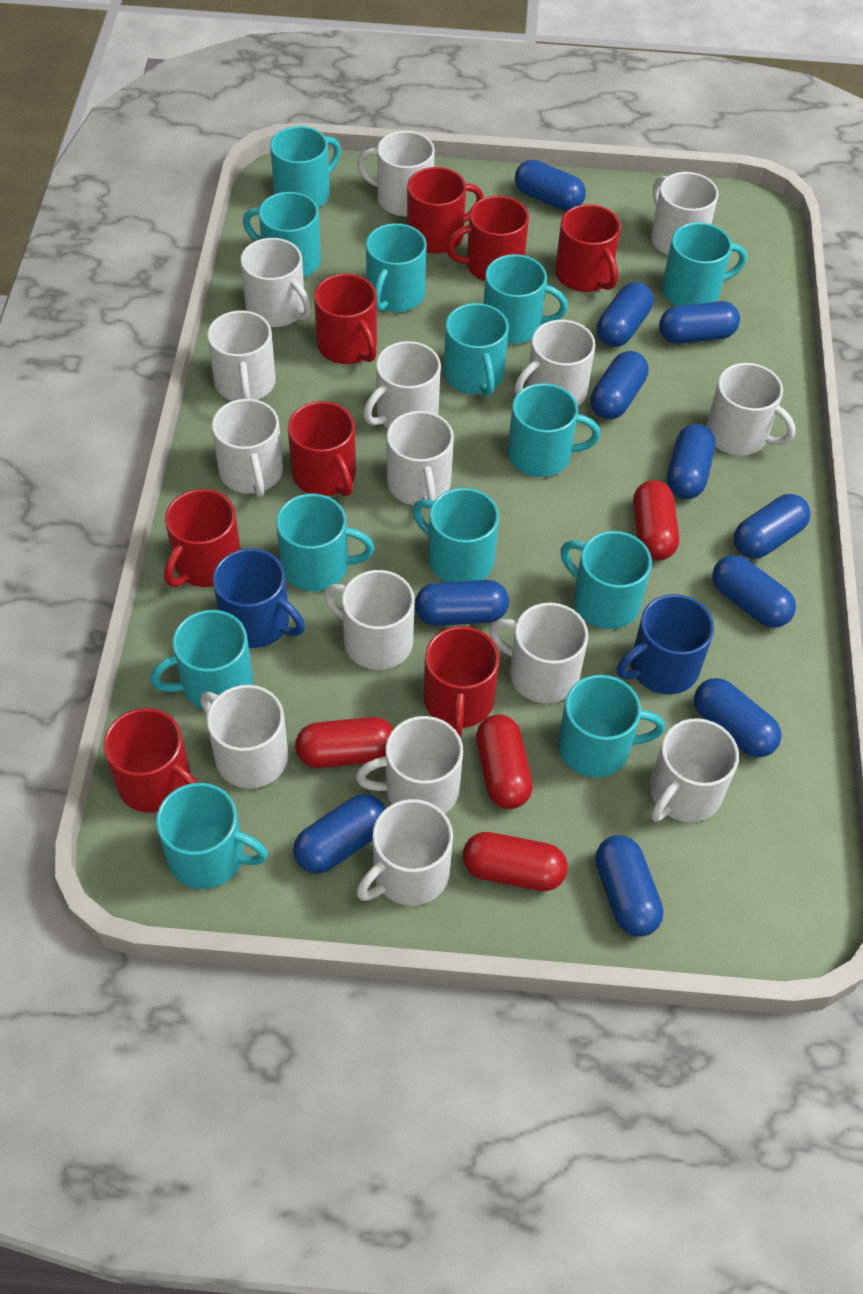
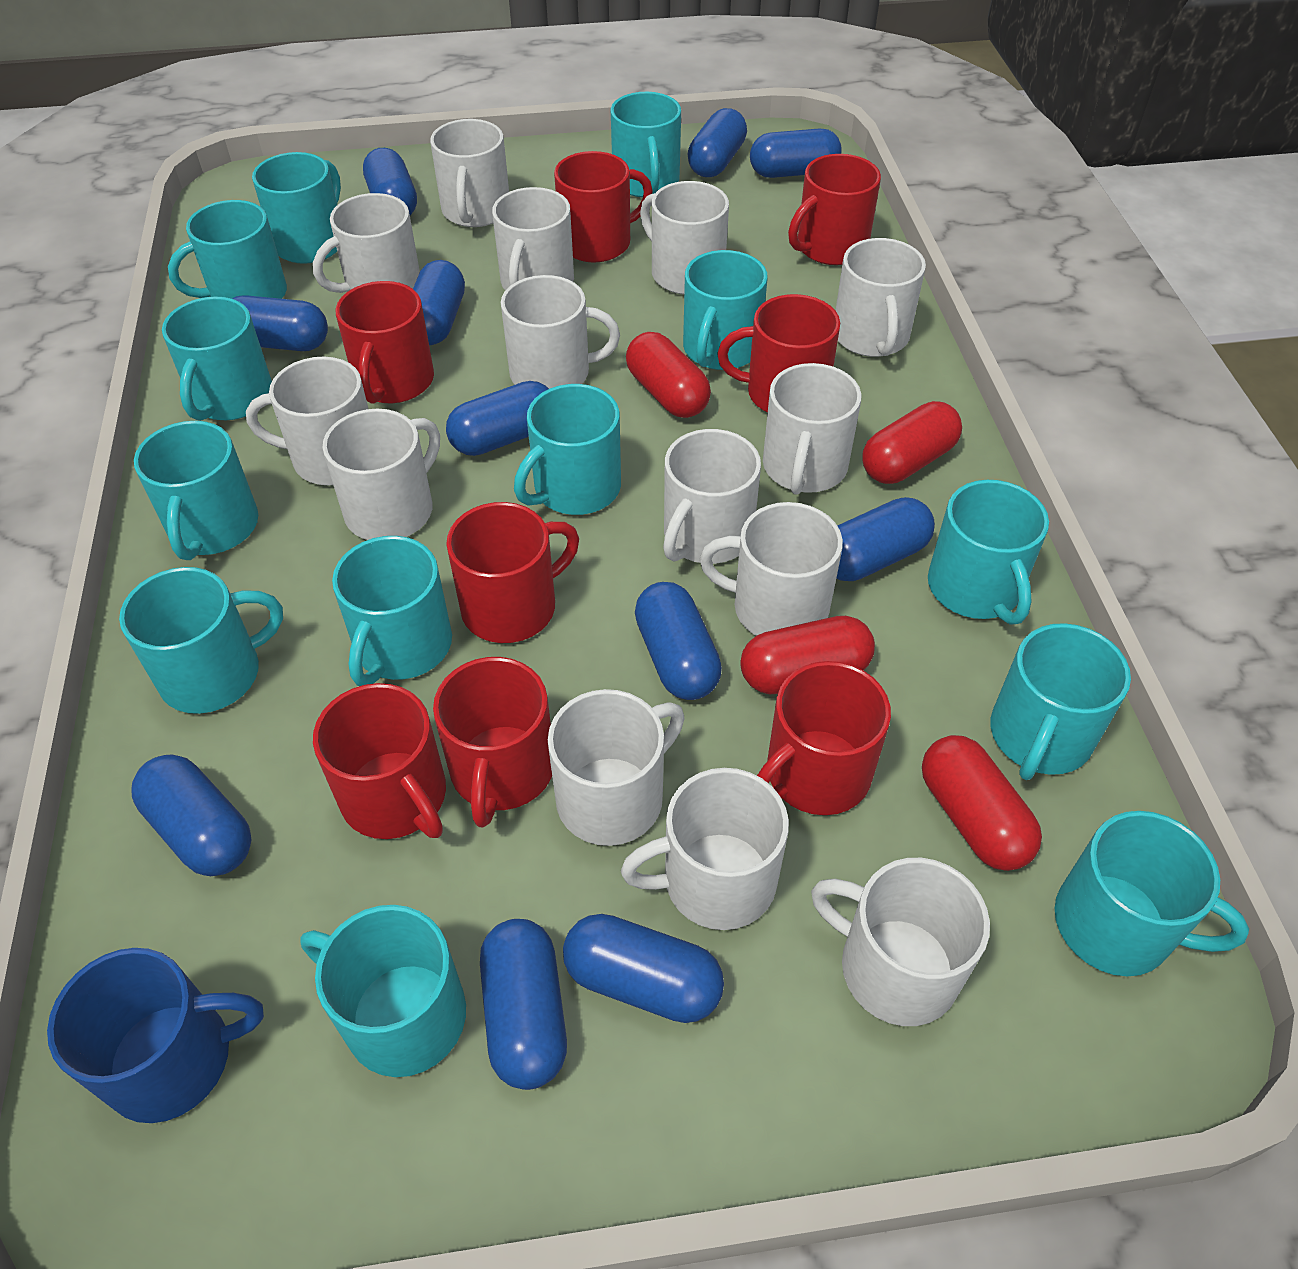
blue mug: [213,548,305,648] [617,594,714,694] = 2 -> [47,948,264,1123] = 1
white mug: [200,685,288,788] [207,311,276,401] [212,399,283,497] [240,238,312,327] [324,570,415,670] [356,716,463,814] [356,799,453,906] [357,131,435,216] [363,341,441,428] [387,411,454,510] [489,603,588,703] [515,320,596,406] [650,718,739,822] [651,172,718,255] [706,363,796,456] = 15 -> [246,357,368,485] [313,193,420,293] [322,409,440,540] [430,119,509,227] [492,187,574,290] [501,275,620,389] [548,689,684,846] [621,768,789,930] [640,181,729,295] [663,429,761,564] [700,502,843,636] [763,363,862,495] [811,858,990,1026] [836,238,926,357] = 14

